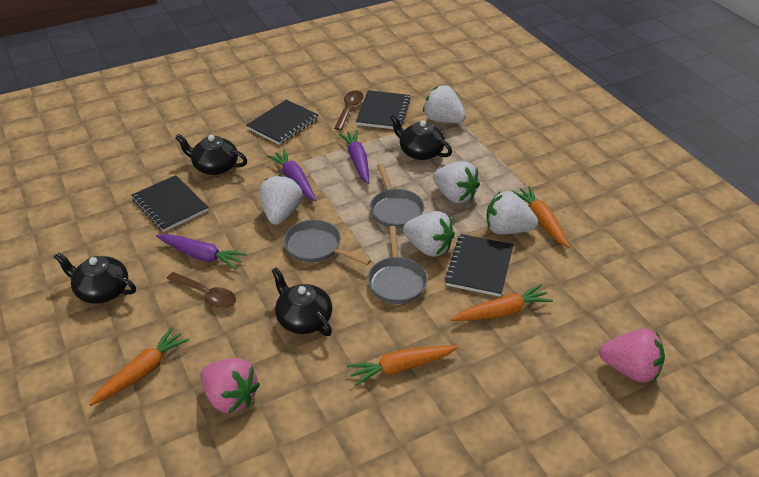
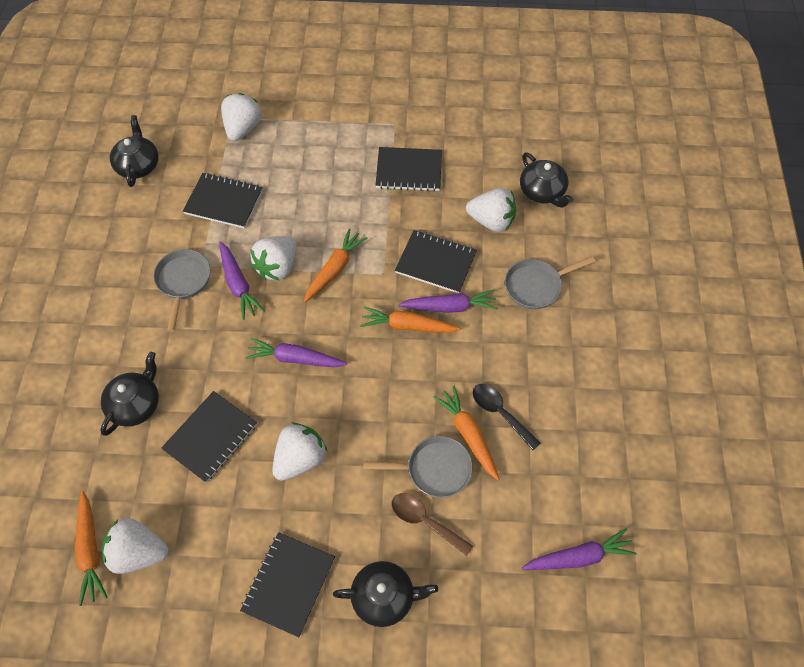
black notebook: [131,175,209,232] [246,100,319,145] [356,90,410,129] [445,234,514,297] = 4 -> [161,391,257,483] [183,173,263,228] [240,532,335,637] [376,147,442,192] [395,230,477,293] = 5
black spoon: none = 0 -> [473,384,541,450] = 1
brown spoon: [166,272,236,308] [334,90,363,130] = 2 -> [392,493,473,556] = 1
pink strawberry: [201,358,260,413] [599,329,665,383] = 2 -> none = 0
purple carrot: [156,234,247,270] [267,149,316,201] [338,130,369,184] = 3 -> [219,241,265,320] [245,338,347,367] [398,290,498,313] [522,528,637,570] = 4

